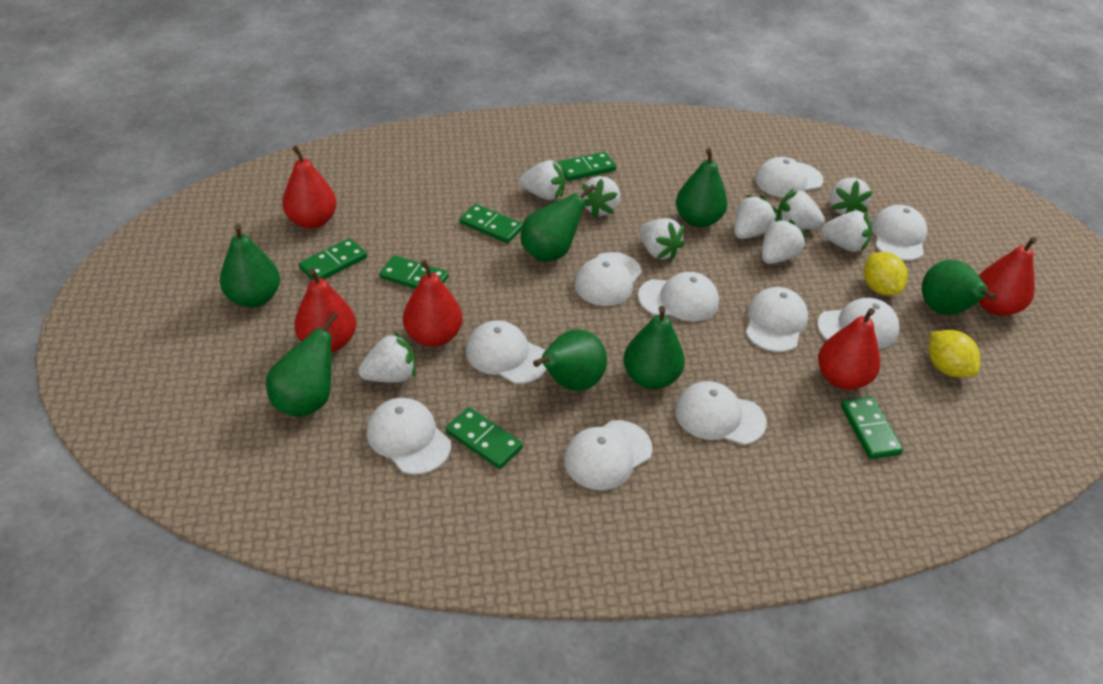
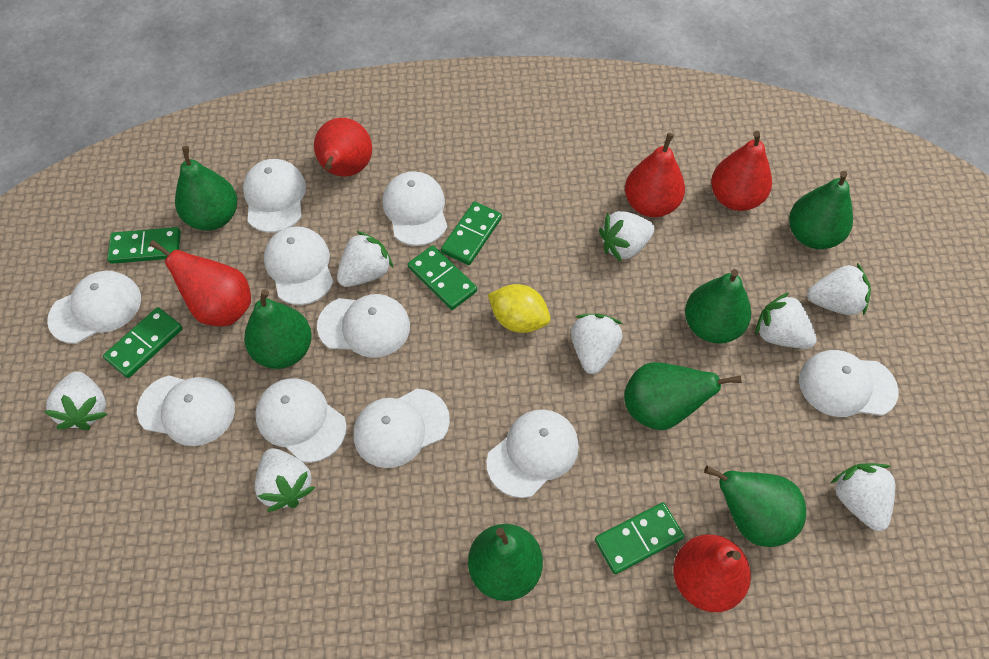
green domino: [299,238,367,280] [380,255,448,289] [446,407,523,469] [459,204,522,243] [557,152,616,181] [841,397,903,459] = 6 -> [103,307,183,378] [107,227,181,264] [408,245,477,310] [441,202,502,265] [595,503,684,574] = 5
white strawberry: [358,332,416,383] [519,160,565,200] [581,176,620,218] [639,218,685,261] [734,195,778,239] [762,218,807,264] [776,189,825,230] [821,211,872,252] [830,178,873,215] = 9 -> [44,371,107,430] [255,448,316,512] [337,231,393,287] [571,314,623,374] [599,211,655,262] [755,292,817,349] [807,263,871,316] [831,463,895,531] = 8
yellow lemon: [864,252,908,296] [929,330,980,377] = 2 -> [488,284,550,333] = 1

